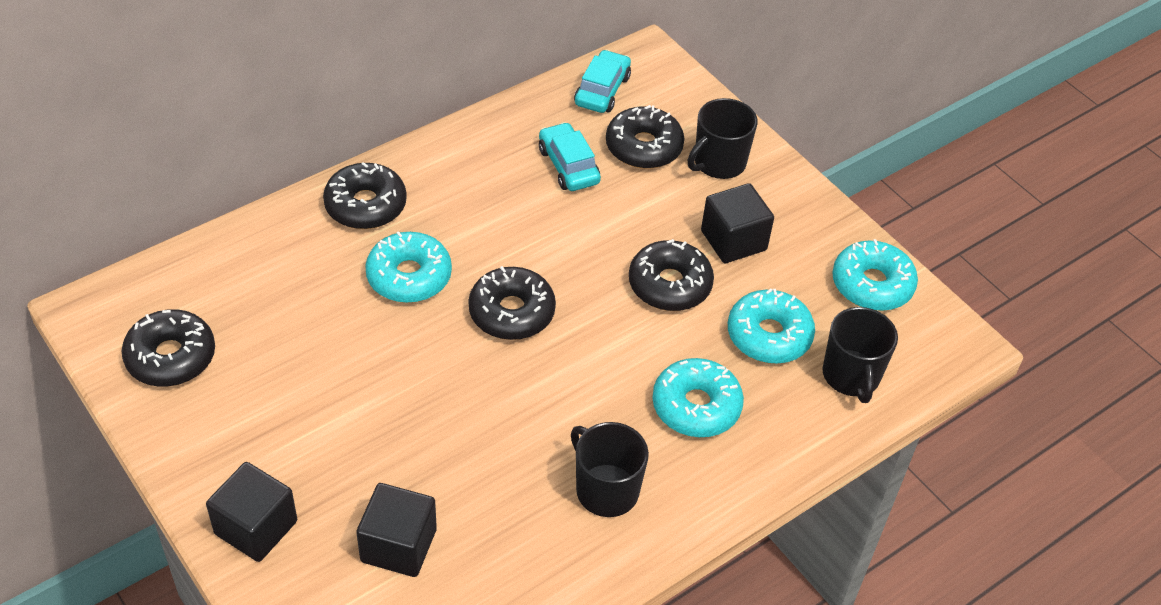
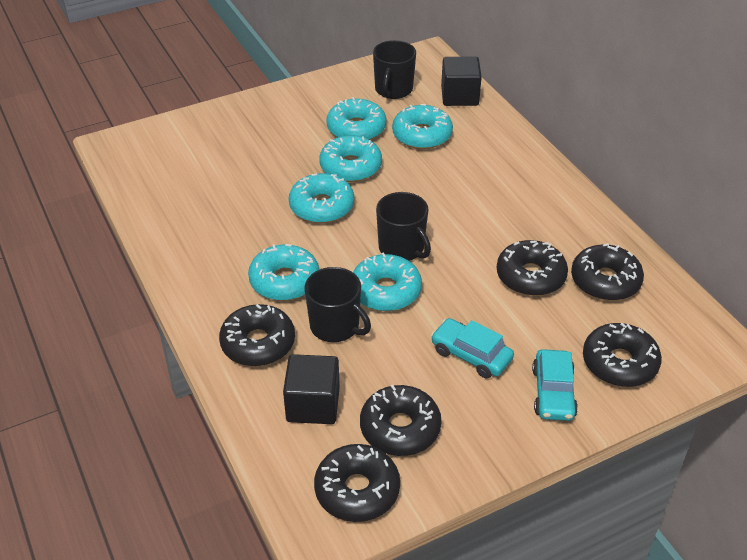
black cube: [206,462,297,562] [356,483,437,577] [701,183,774,263] = 3 -> [283,354,340,424] [441,57,482,106] = 2
black donut: [122,309,215,387] [323,162,407,229] [468,266,556,340] [606,105,684,169] [629,239,714,311] = 5 -> [219,304,295,366] [314,444,400,522] [360,385,442,456] [497,240,568,296] [571,243,644,301] [583,323,662,387] = 6
turquoise donut: [365,231,452,303] [652,358,744,437] [728,288,815,364] [832,239,918,311] = 4 -> [248,244,319,301] [289,173,354,223] [319,135,382,182] [326,97,386,140] [353,253,422,311] [392,104,453,149] = 6

